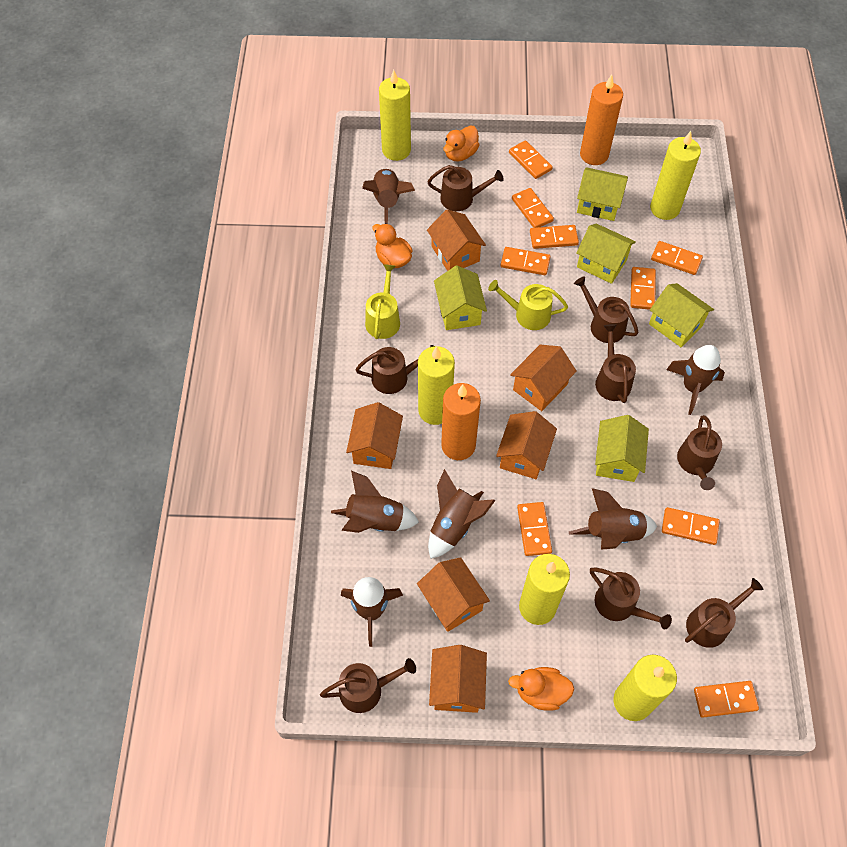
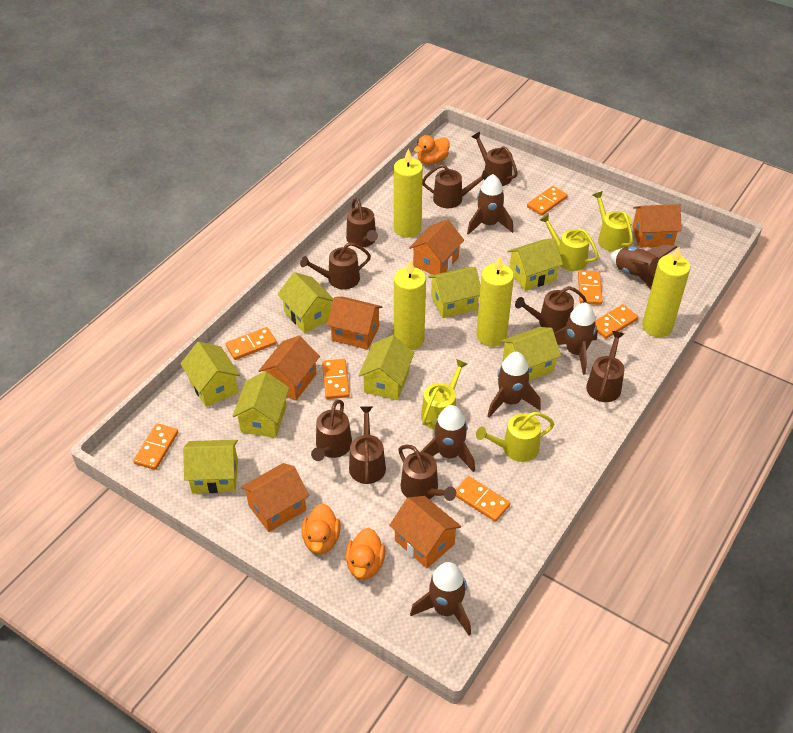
brown watering can: [320,658,416,713] [356,345,434,394] [427,165,504,211] [574,276,639,343] [590,568,672,629] [595,324,636,403] [677,415,722,490] [685,578,764,648] = 8 -> [300,242,371,289] [311,400,352,461] [346,198,378,247] [349,406,386,484] [398,445,456,501] [422,164,489,208] [471,132,518,186] [515,286,587,333] [586,331,624,402] = 9
orange candle: [441,383,481,460] [580,74,623,165] = 2 -> none = 0
orange domino: [501,247,551,275] [509,140,553,179] [512,188,554,228] [517,502,552,556] [530,225,579,249] [630,267,656,310] [651,241,703,275] [662,507,720,545] [694,681,759,718] = 9 -> [133,423,178,470] [225,327,277,360] [322,359,350,399] [456,476,510,522] [527,186,568,216] [578,270,603,305] [595,304,638,339] = 7
yellow candle: [379,70,411,161] [418,346,455,425] [519,554,570,625] [613,655,677,721] [650,131,701,220] = 5 -> [394,148,423,237] [394,260,426,350] [476,256,514,347] [642,247,690,337] = 4
yellow house: [434,266,487,330] [576,224,636,284] [577,167,628,221] [595,415,649,482] [649,283,714,347] = 5 -> [180,342,240,407] [183,440,238,493] [232,371,289,438] [277,272,333,333] [359,335,414,400] [428,267,481,318] [501,327,561,381] [507,238,563,291] = 8
yellow watering can: [365,264,400,339] [488,280,568,330] = 2 -> [421,359,467,430] [476,411,555,462] [540,214,599,271] [593,191,633,252] = 4

